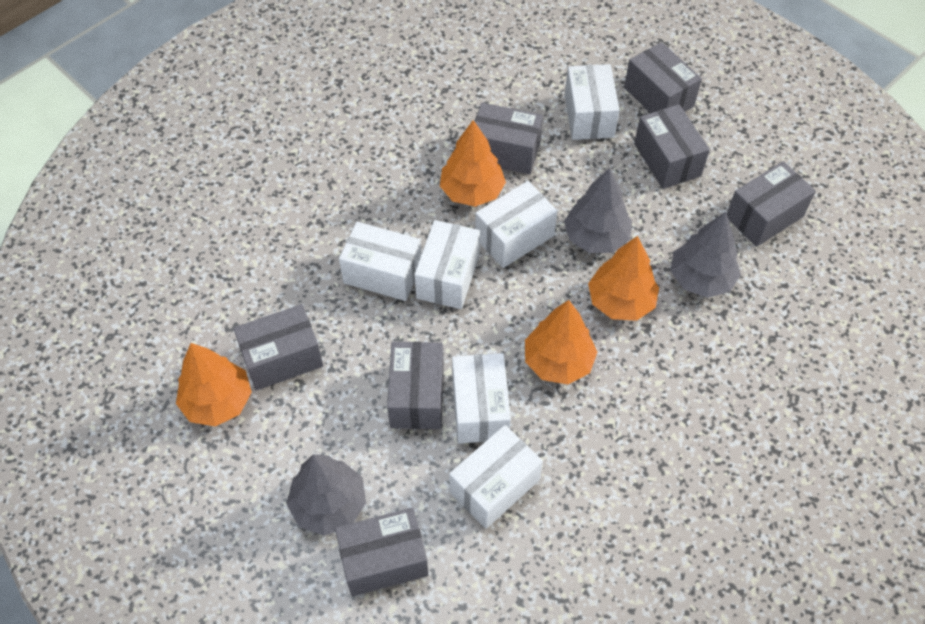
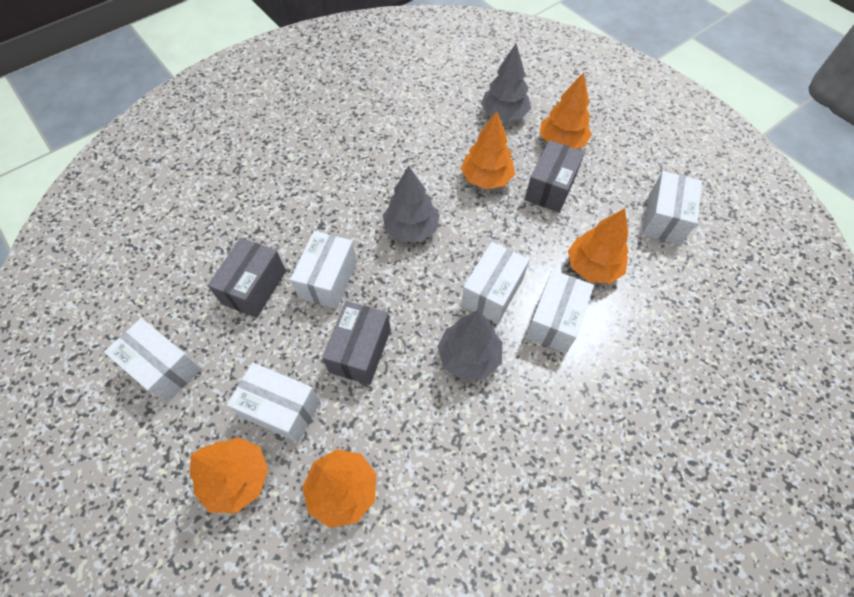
grey box: [233,304,323,390] [335,507,429,596] [387,342,444,429] [475,103,543,174] [624,42,702,113] [634,104,710,189] [727,161,816,247] = 7 -> [207,238,286,318] [322,301,391,385] [525,140,585,213] = 3
orange tree: [176,343,252,426] [440,120,506,207] [525,300,597,384] [588,236,659,321] = 4 -> [190,437,268,514] [302,449,376,528] [461,111,515,189] [540,72,592,149] [568,208,629,284] = 5

